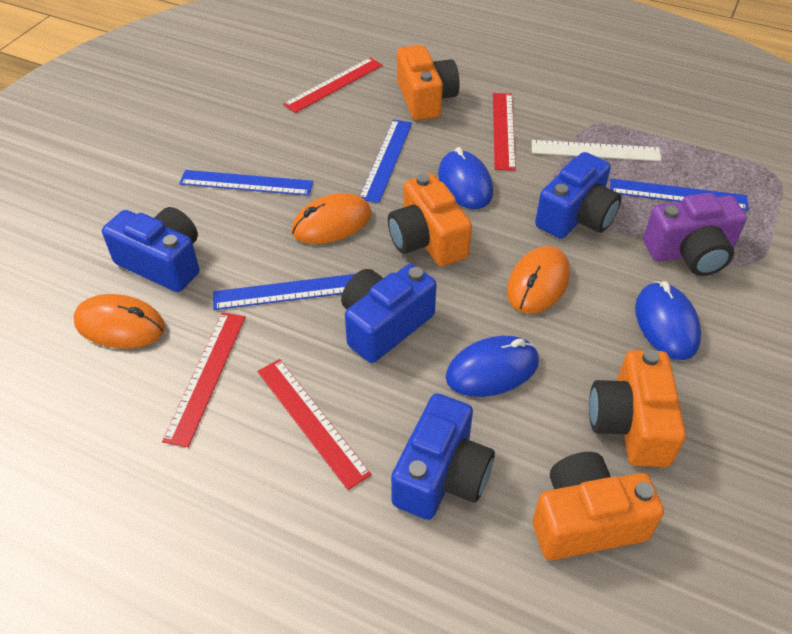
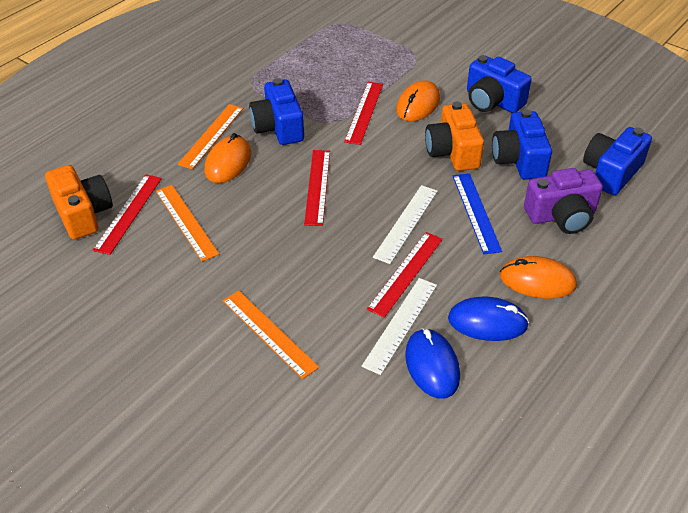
blue mouse: [438,147,493,209] [446,336,539,397] [635,281,701,360] = 3 -> [405,328,460,399] [448,296,529,341] = 2
blue ruler: [179,170,313,196] [213,274,355,310] [360,119,412,203] [610,179,749,210] = 4 -> [453,173,502,254] = 1
orange camera: [388,174,472,266] [397,45,460,120] [533,452,664,560] [589,349,686,467] = 4 -> [45,165,113,240] [425,102,484,171] = 2
orange ruler: none = 0 -> [156,185,219,261] [177,104,243,170] [222,290,319,379] = 3
white ruler: [532,140,661,161] = 1 -> [362,278,437,375] [373,185,438,264] = 2

